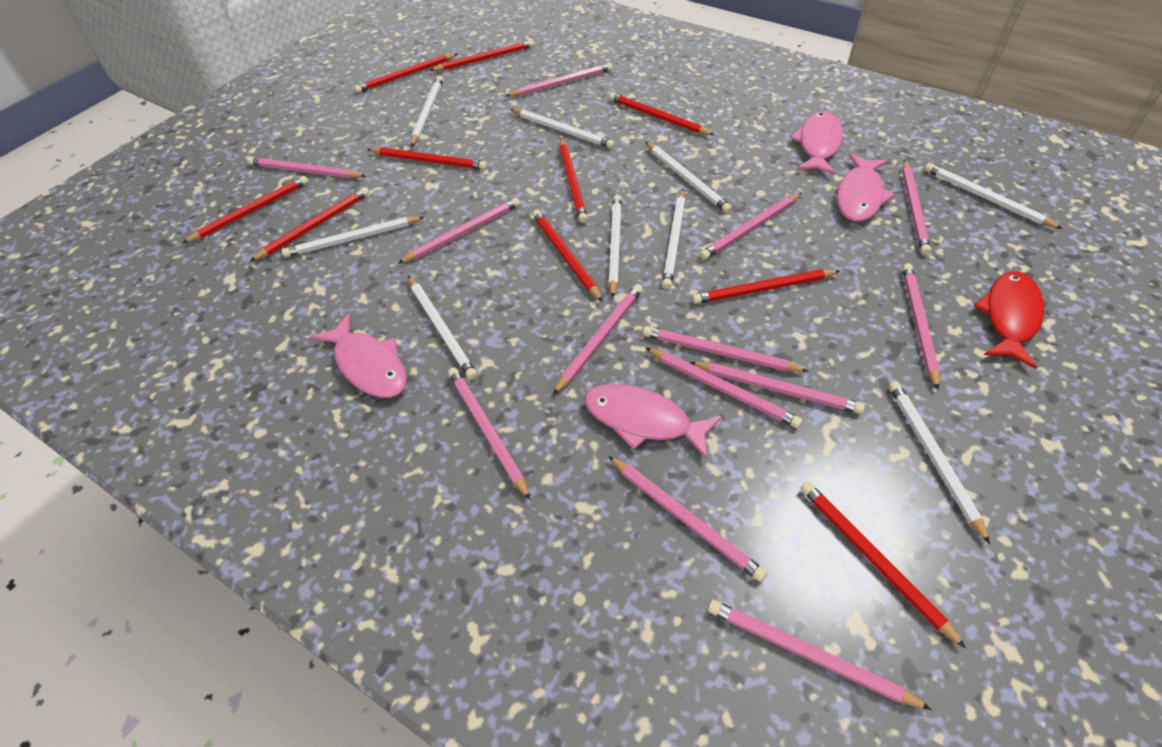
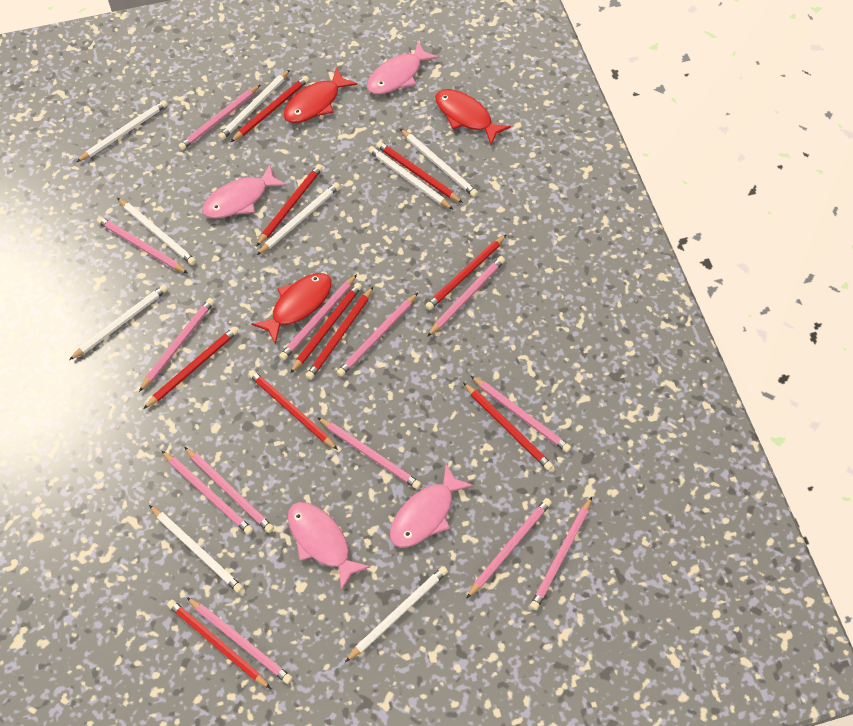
red fish: [974,271,1044,369] = 1 -> [252,273,332,345] [283,67,357,123] [435,89,511,145] = 3

